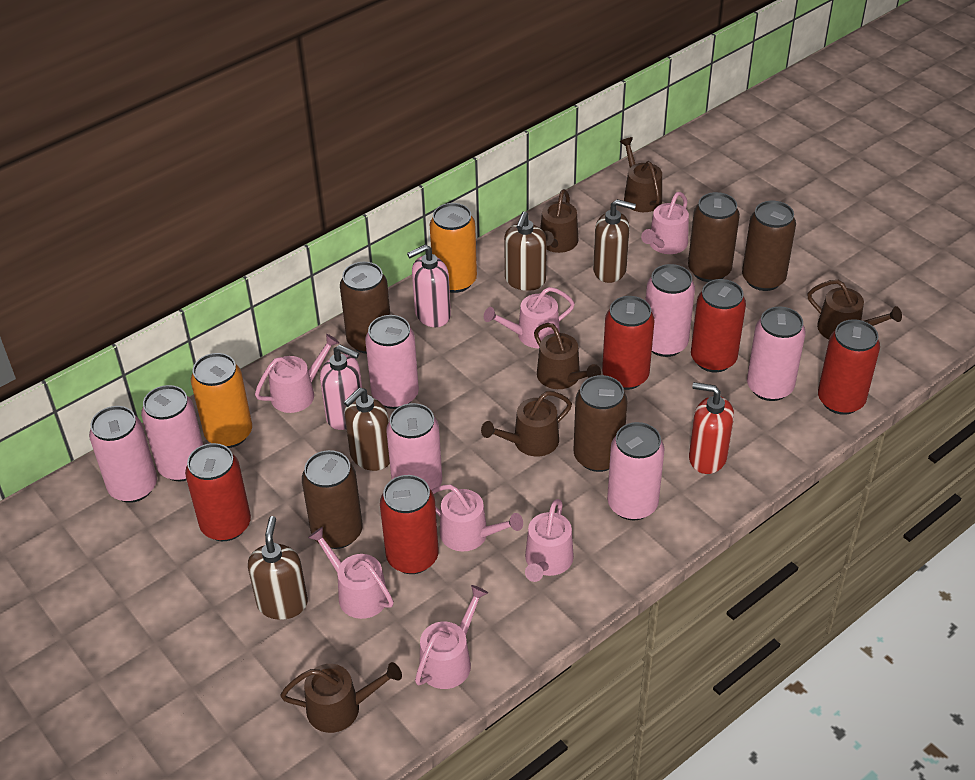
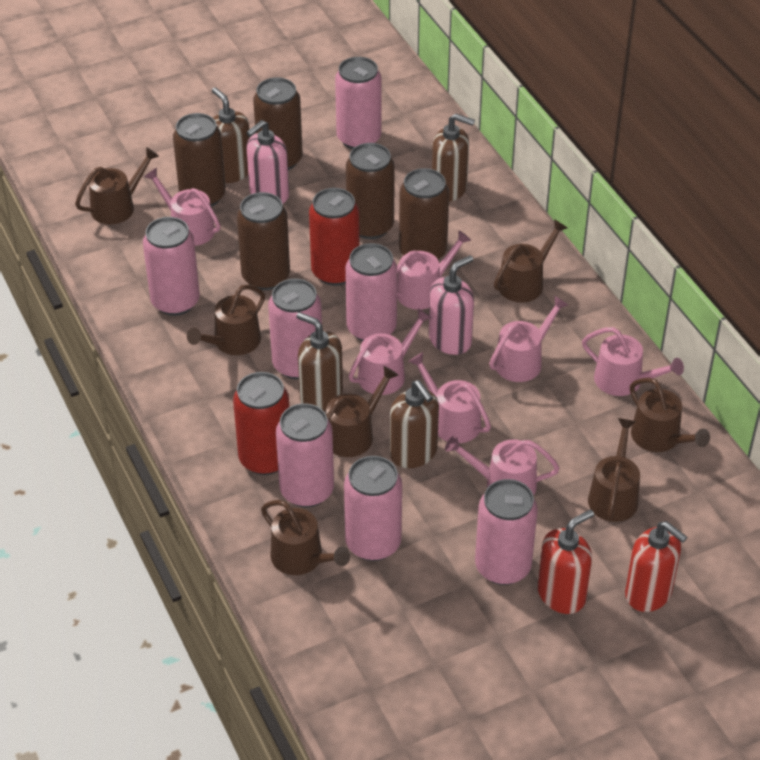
brown watering can: [280,662,402,733] [481,391,572,456] [534,323,601,389] [540,189,578,253] [620,137,662,212] [807,280,902,339] = 6 -> [75,147,159,224] [187,284,265,355] [261,500,350,575] [326,366,398,457] [494,219,567,302] [588,418,640,522] [630,378,710,452] = 7
orange can: [191,353,252,448] [430,203,477,293] = 2 -> none = 0
red can: [185,443,251,541] [380,475,439,574] [602,296,654,390] [691,279,746,372] [818,319,880,415] = 5 -> [233,372,289,475] [309,188,360,286] = 2
red soap dispenser: [689,382,734,474] = 1 -> [537,509,594,614] [625,521,687,612] = 2

